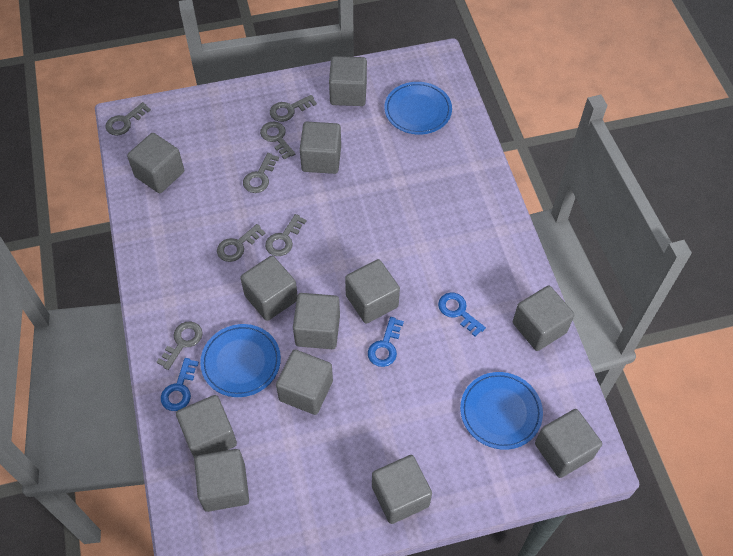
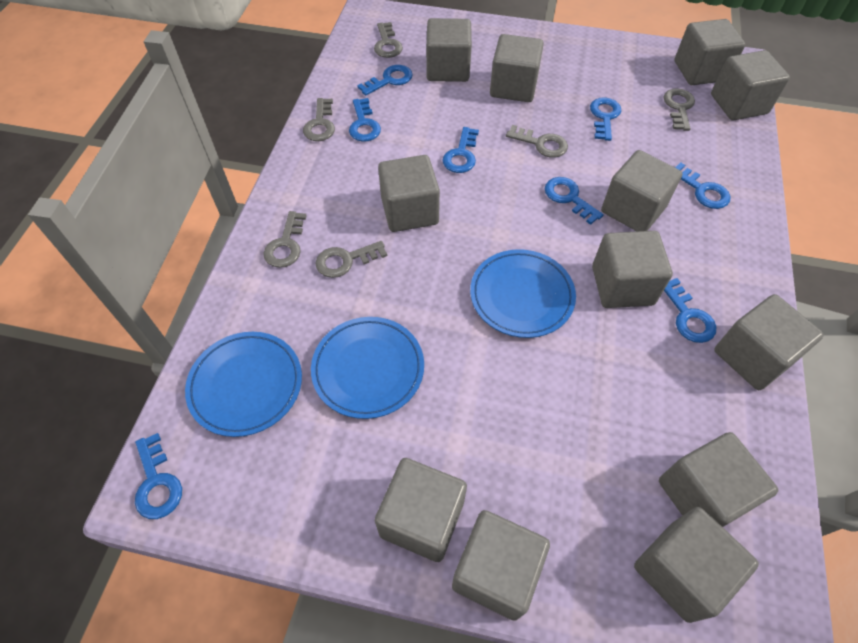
blue key: [161,358,199,411] [368,317,404,367] [438,292,486,337] = 3 -> [135,433,182,519] [349,98,381,142] [357,65,413,96] [442,127,479,173] [545,177,604,225] [590,97,621,141] [664,278,716,343] [675,163,730,209] = 8
grey key: [106,102,151,136] [157,321,203,370] [217,224,265,262] [243,153,279,193] [260,122,295,160] [265,214,306,256] [270,95,317,122] = 7 -> [263,211,307,268] [303,98,335,141] [315,241,387,278] [374,22,403,58] [506,125,568,158] [664,88,695,131] = 6

